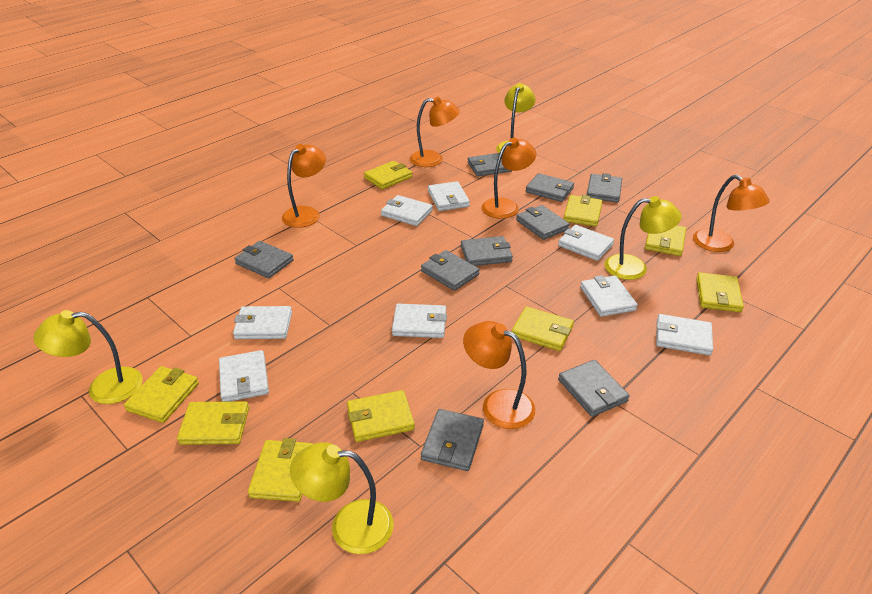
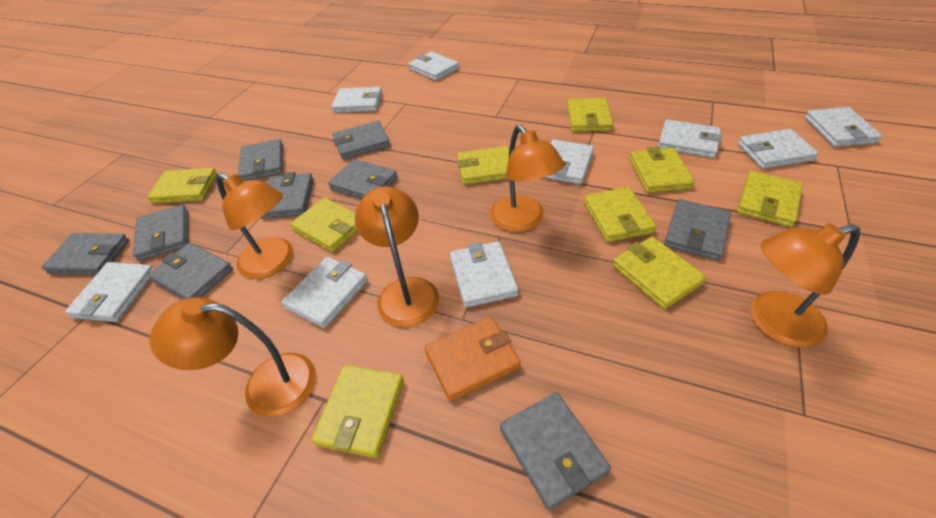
orange wallet: none = 0 -> [424,317,521,401] = 1
white wallet: [219,350,269,402] [233,306,292,339] [381,195,433,226] [392,304,447,338] [428,181,470,211] [558,225,614,261] [580,275,638,317] [656,314,713,356] = 8 -> [65,262,155,322] [282,257,368,328] [331,87,382,113] [408,52,459,81] [450,241,518,308] [543,140,594,185] [658,119,722,158] [738,129,819,169] [805,107,882,147] = 9
yellow lamp: [33,310,143,404] [290,442,394,554] [496,83,536,153] [605,196,682,280] = 4 -> none = 0

